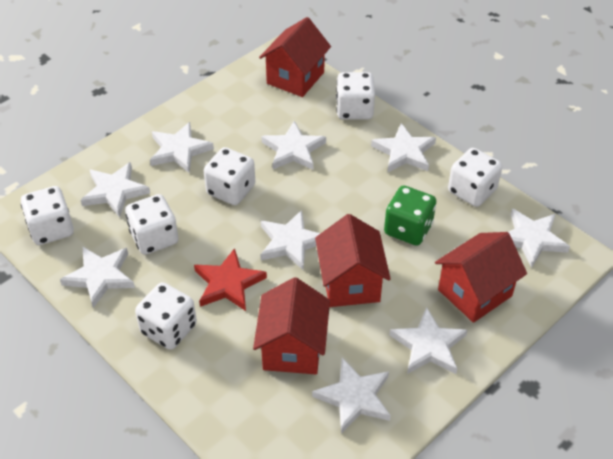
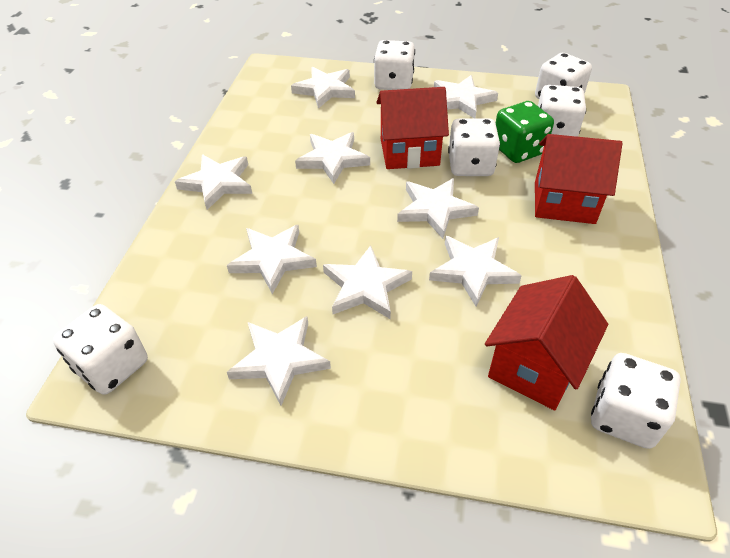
red house: [253,277,330,374] [259,17,331,97] [315,214,391,307] [435,232,527,323] = 4 -> [376,87,449,169] [485,275,608,411] [535,134,622,224] = 3
red star: [194,248,267,311] = 1 -> none = 0

